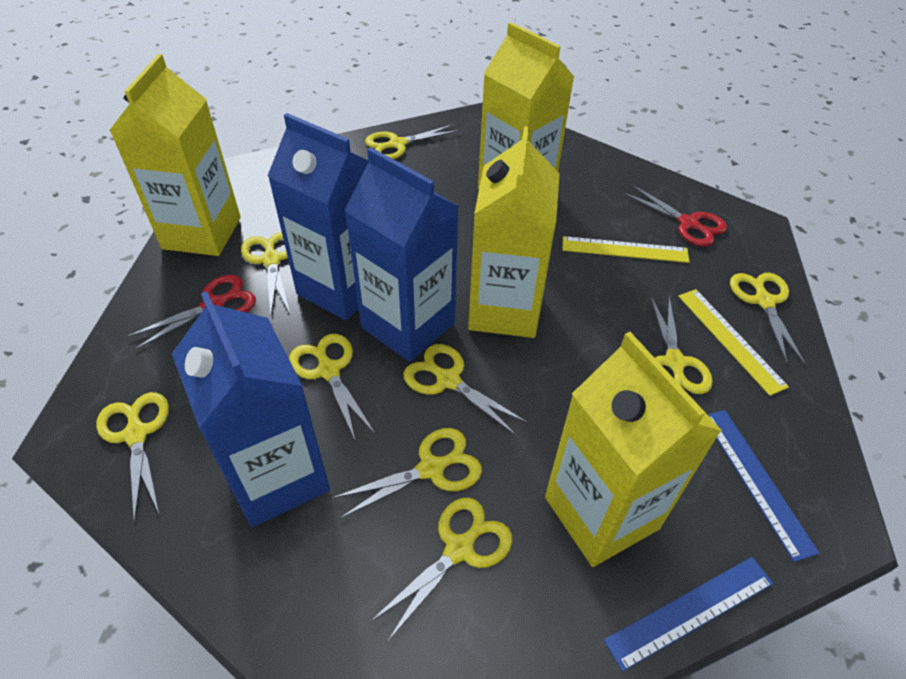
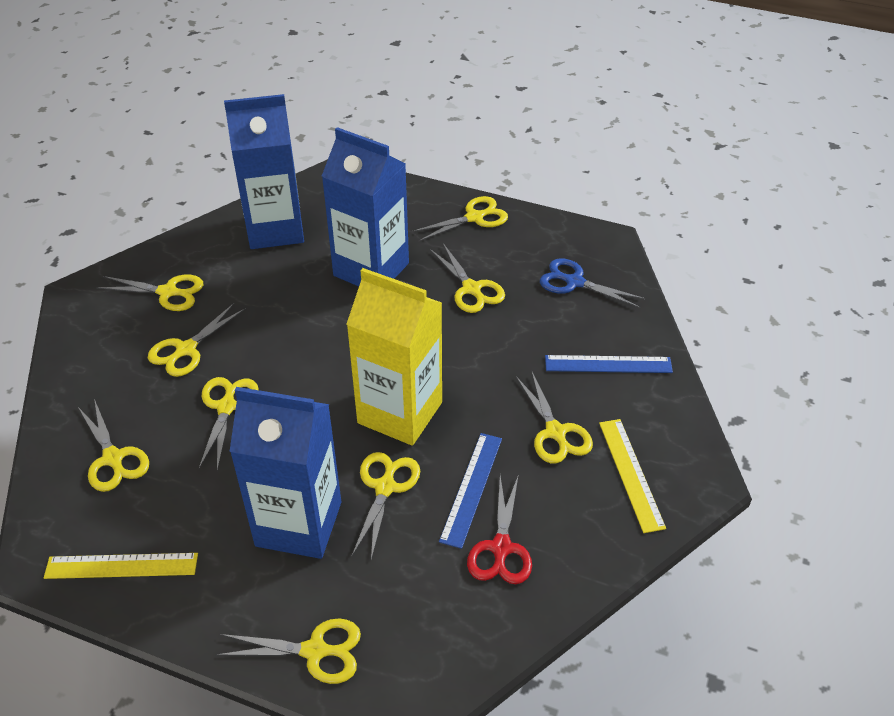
blue scissors: none = 0 -> [540,258,645,308] = 1
red scissors: [127,275,256,350] [624,185,727,247] = 2 -> [467,474,532,584] = 1
yellow carton: [109,54,241,256] [468,126,560,338] [478,22,574,189] [545,332,722,567] = 4 -> [347,268,442,446] = 1

